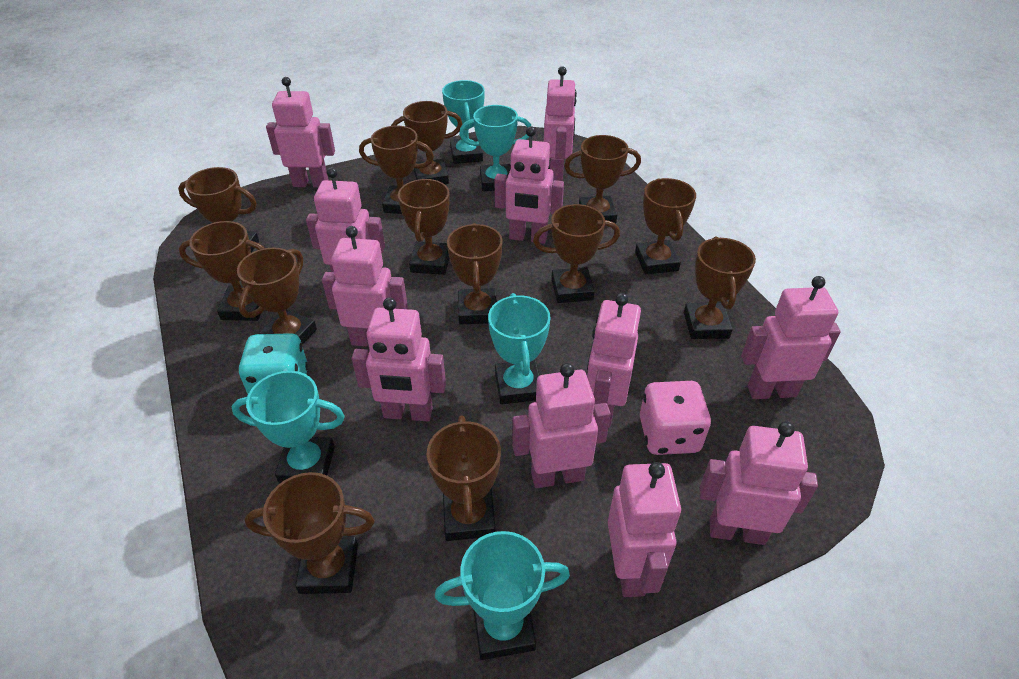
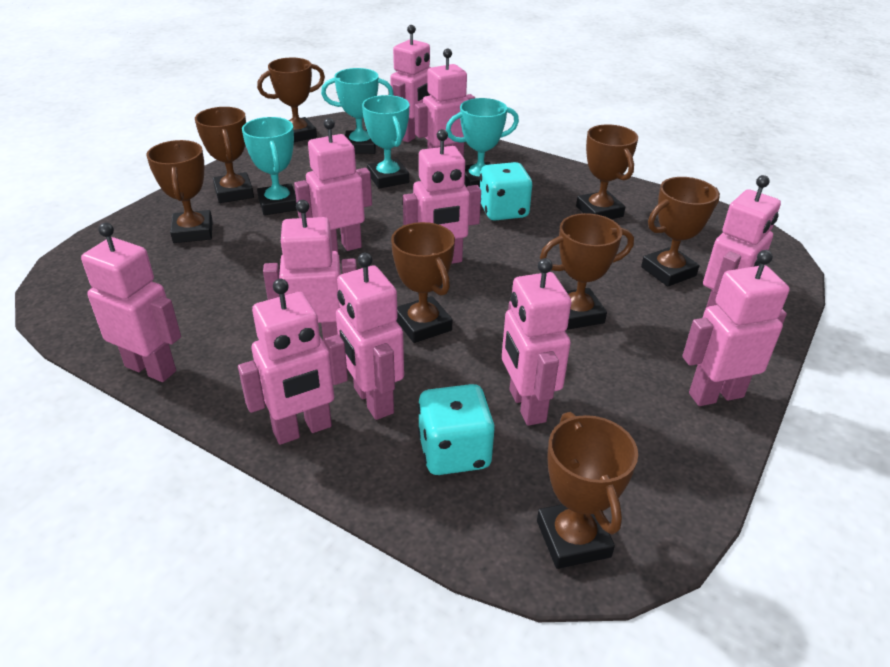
brown trophy: [178,167,259,252] [179,221,265,321] [237,248,317,345] [245,472,375,594] [359,126,434,214] [391,101,462,184] [398,179,450,275] [426,415,501,541] [447,223,503,325] [533,204,620,303] [564,135,641,224] [635,178,696,274] [684,237,756,339] = 13 -> [146,140,213,243] [195,107,254,203] [257,57,325,142] [391,222,455,343] [537,412,638,569] [540,213,634,330] [576,124,638,219] [641,177,720,287] = 8
pink dice: [640,381,711,455] = 1 -> none = 0
turquoise dice: [238,333,308,394] = 1 -> [418,384,495,475] [480,162,532,220] = 2
turquoise trophy: [232,371,345,483] [435,531,570,660] [442,80,485,164] [459,105,531,191] [488,293,551,404] = 5 -> [242,117,297,215] [321,68,394,154] [362,95,409,188] [446,98,519,187] = 4

